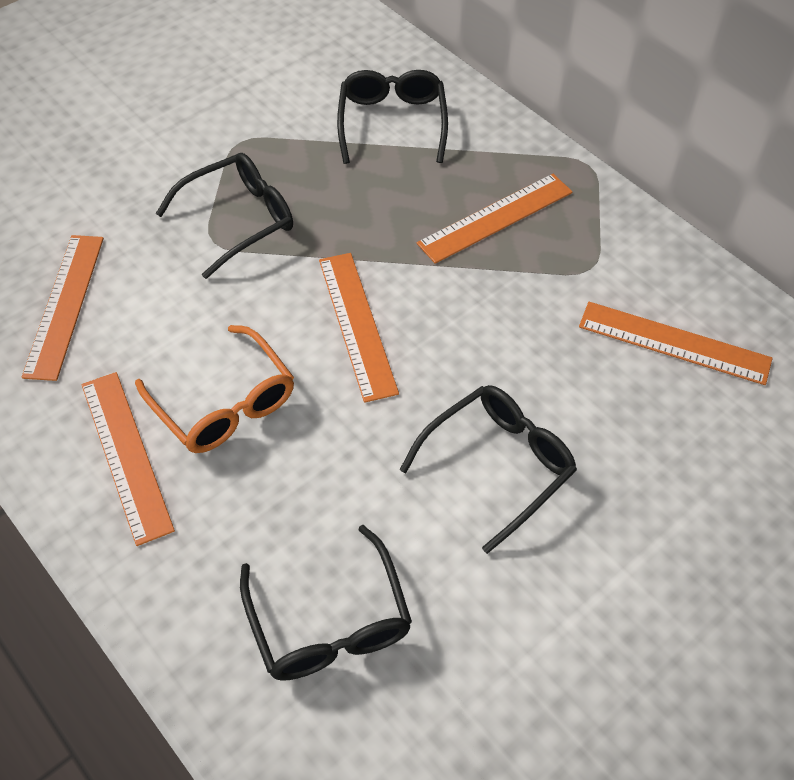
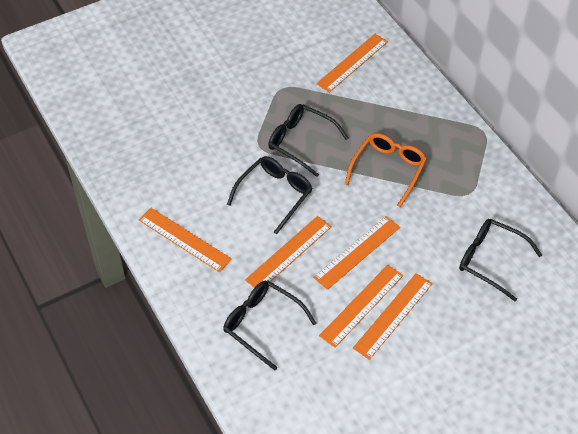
orange ruler: [22,235,104,381] [82,372,175,546] [319,253,399,403] [417,174,573,264] [579,302,773,385] = 5 -> [139,208,232,272] [245,216,332,288] [313,216,400,290] [316,34,388,93] [319,265,403,348] [353,273,433,360] = 6

